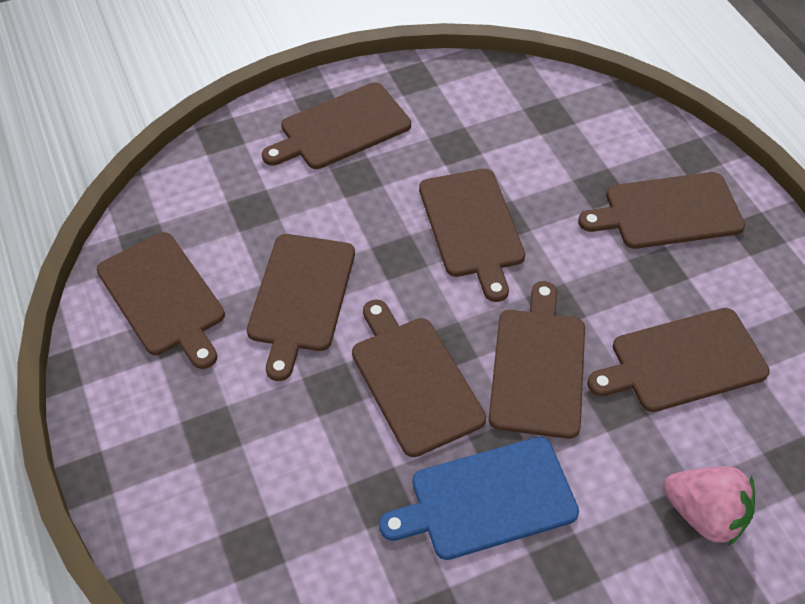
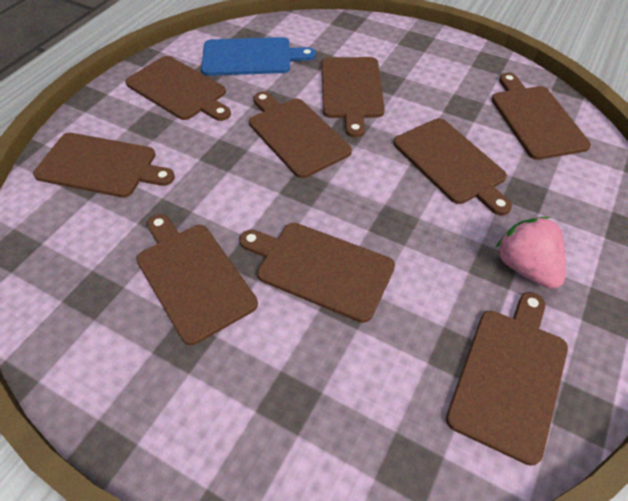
brown cutting board: [97,232,225,369] [247,234,355,381] [262,83,411,169] [352,299,486,457] [419,169,525,302] [489,281,585,439] [578,172,745,249] [587,308,770,412] = 8 -> [33,133,175,198] [125,56,231,121] [136,214,258,345] [239,223,395,323] [249,92,352,178] [322,57,385,138] [394,118,512,215] [446,292,568,466] [491,73,591,160] = 9

